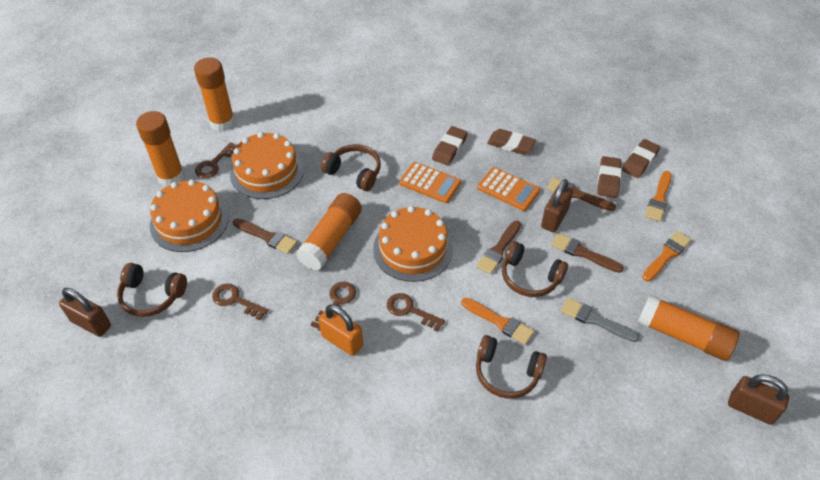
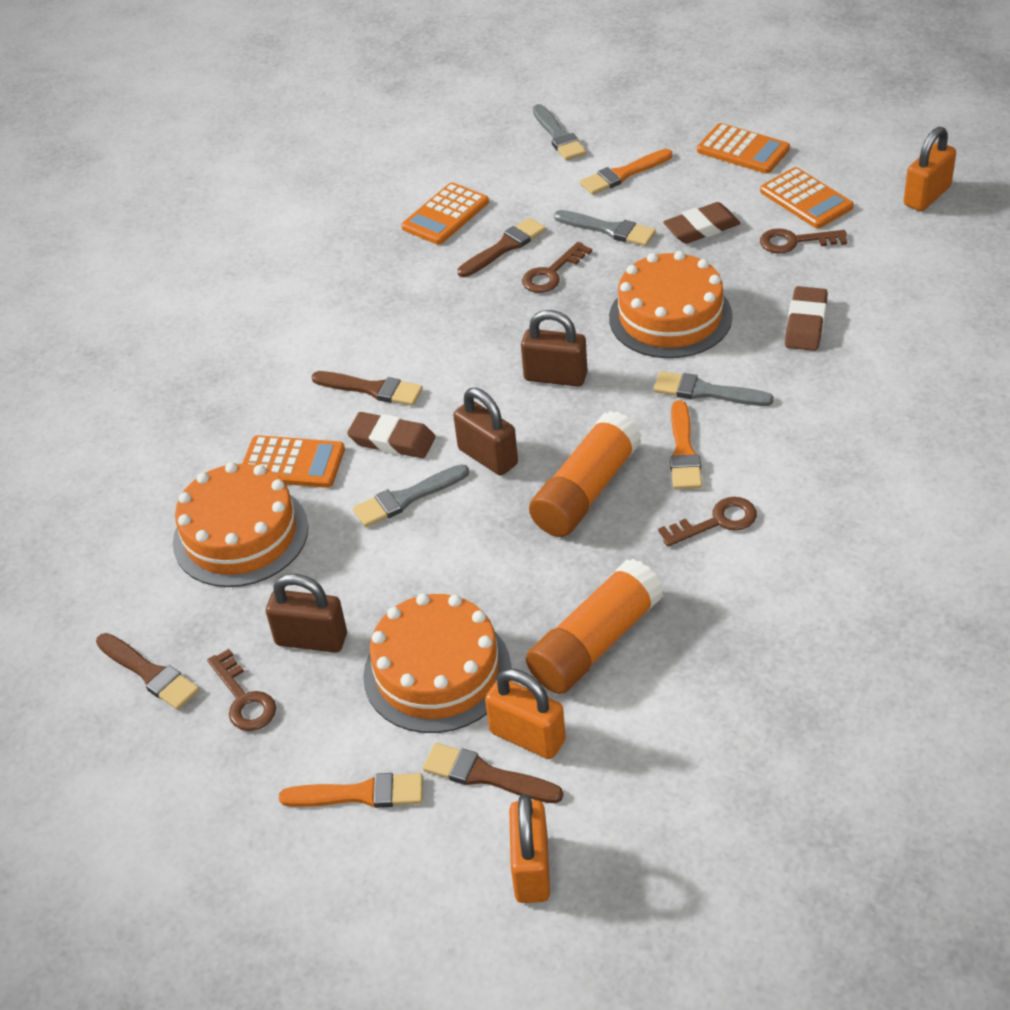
brown eraser: [432,126,468,165] [487,129,536,155] [597,156,622,198] [622,139,660,178] = 4 -> [347,412,436,458] [663,202,741,244] [785,286,828,351] = 3
brown headphones: [117,263,187,317] [321,144,381,191] [476,335,547,399] [502,241,568,297] = 4 -> none = 0
grey brush: [561,298,639,342] = 1 -> [353,464,469,527] [533,104,586,160] [554,210,656,246] [653,371,774,406] = 4
orange calculator: [399,162,461,203] [477,167,540,211] = 2 -> [242,435,345,488] [401,182,489,245] [697,123,790,173] [760,167,854,228] = 4
orange glue stick: [136,111,185,186] [194,57,235,131] [296,193,362,271] [637,295,739,361] = 4 -> [526,559,664,694] [529,411,642,537] = 2
orange padlock: [319,304,363,356] = 1 -> [485,669,566,759] [509,794,550,903] [904,127,956,211] = 3

